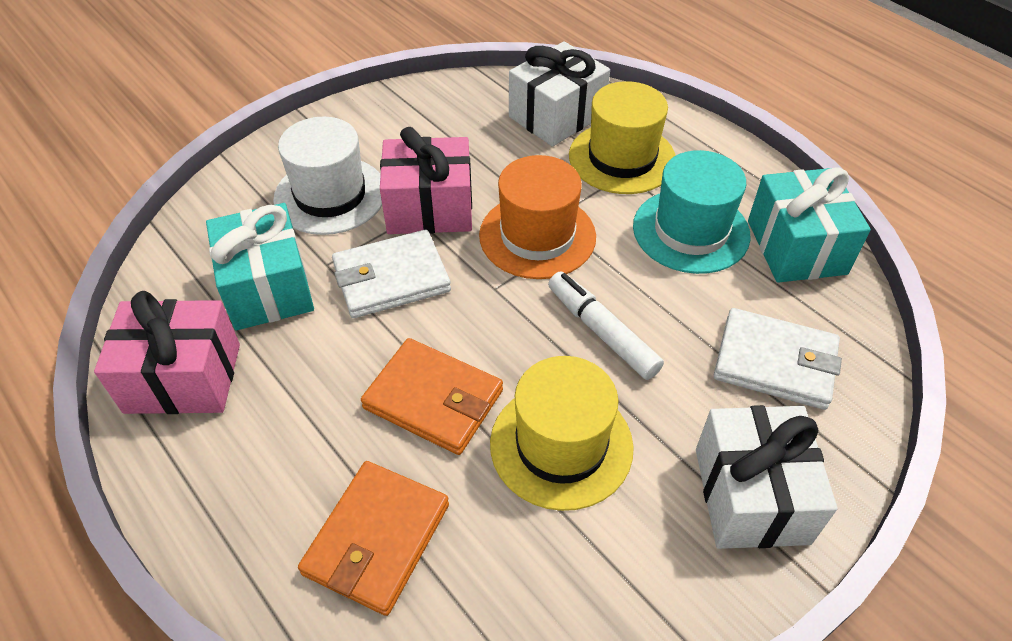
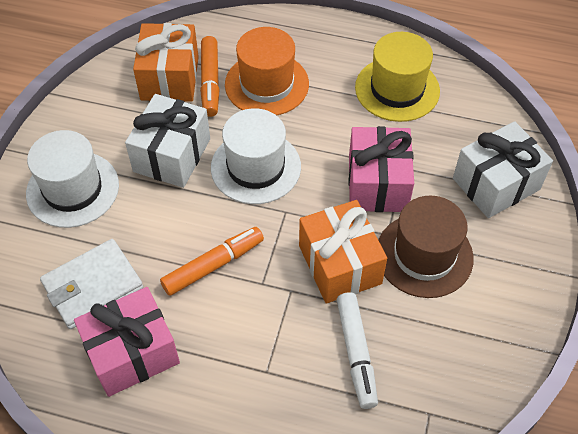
brown hat: none = 0 -> [378,196,474,298] = 1
orange gift: none = 0 -> [133,23,199,102] [299,200,387,303] = 2
orange marker: none = 0 -> [160,227,264,296] [200,36,220,117] = 2
orange wallet: [298,461,449,616] [361,338,503,455] = 2 -> none = 0
turquoise gift: [206,203,314,330] [748,167,871,283] = 2 -> none = 0
turquoise hat: [633,150,751,274] = 1 -> none = 0
white hat: [273,117,382,235] = 1 -> [26,130,119,228] [211,108,301,204] = 2
white wallet: [332,230,451,318] [714,308,842,410] = 2 -> [40,239,143,329] = 1
yellow hat: [490,356,634,511] [569,81,676,194] = 2 -> [355,32,440,122] = 1

